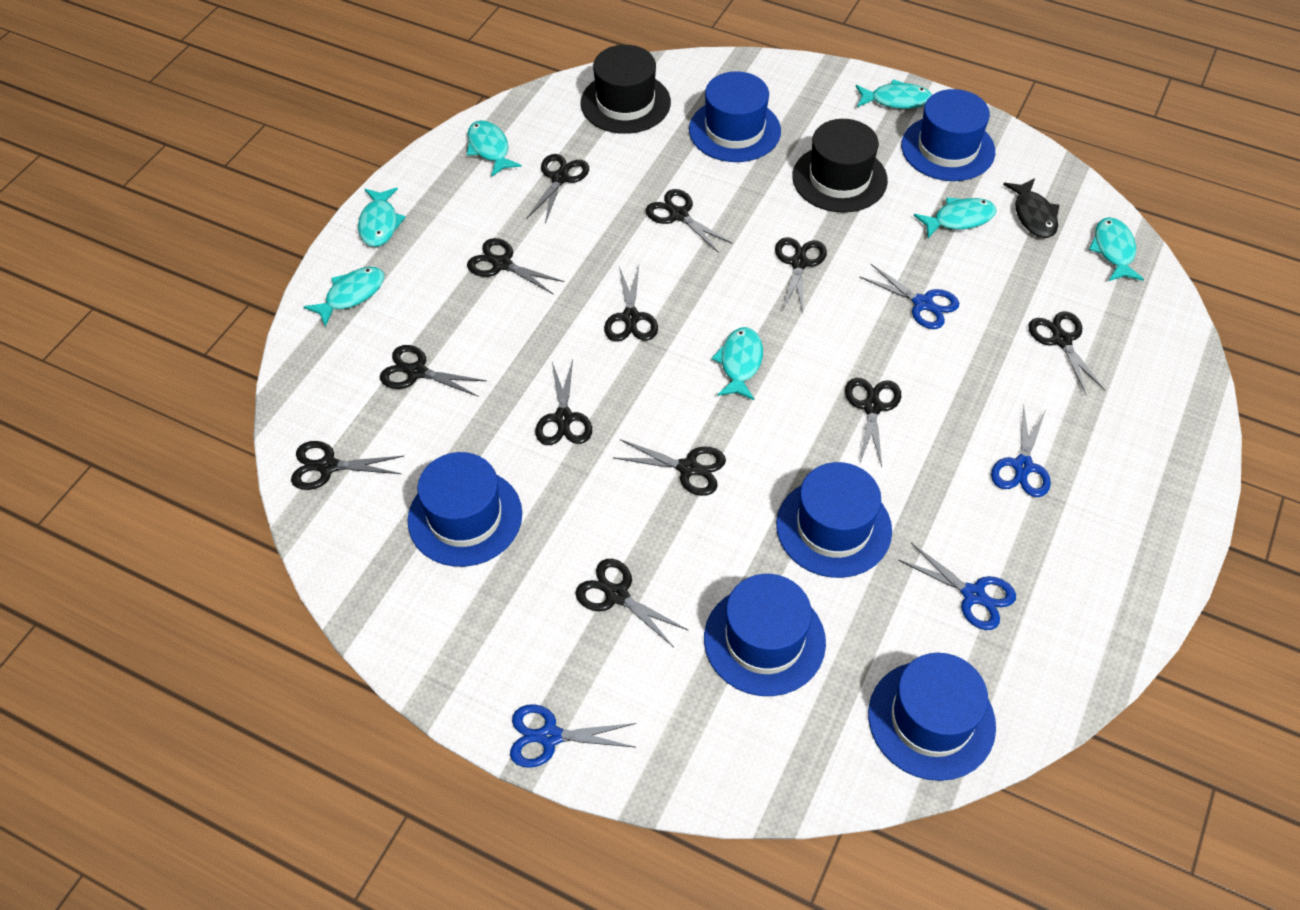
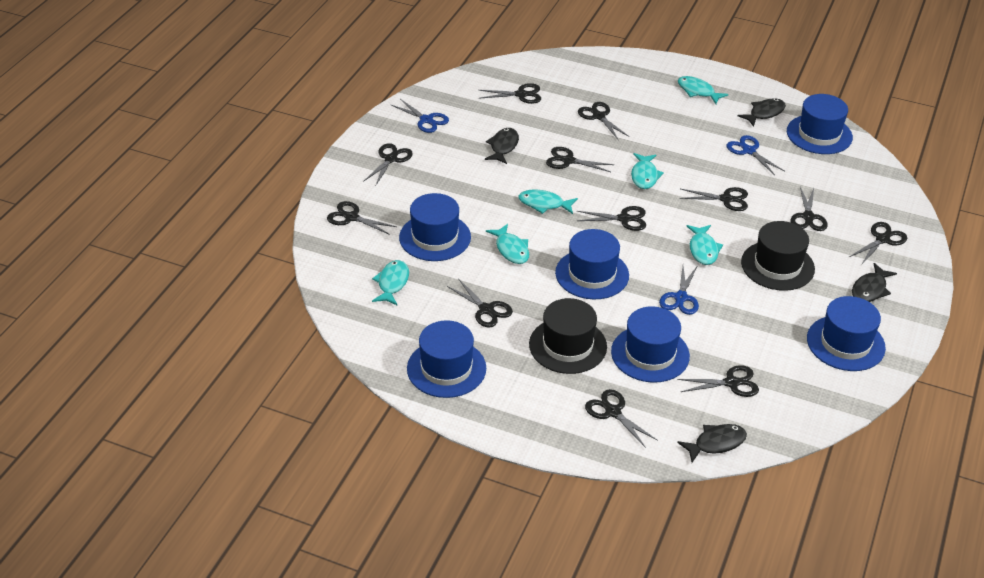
black fish: [1003,178,1059,238] = 1 -> [485,128,519,164] [677,424,747,462] [738,98,786,127] [852,263,897,302] = 4
blue scissors: [510,704,636,768] [859,264,959,329] [898,543,1016,630] [991,405,1051,497] = 4 -> [391,99,449,133] [659,265,699,315] [727,135,785,175] = 3
turquoise fish: [304,267,384,327] [358,188,406,247] [467,120,522,177] [712,327,763,400] [856,79,932,109] [914,197,997,238] [1089,217,1144,281] = 7 -> [372,260,409,306] [486,224,529,264] [518,190,578,214] [631,153,664,189] [678,76,729,104] [686,225,723,265] = 6

